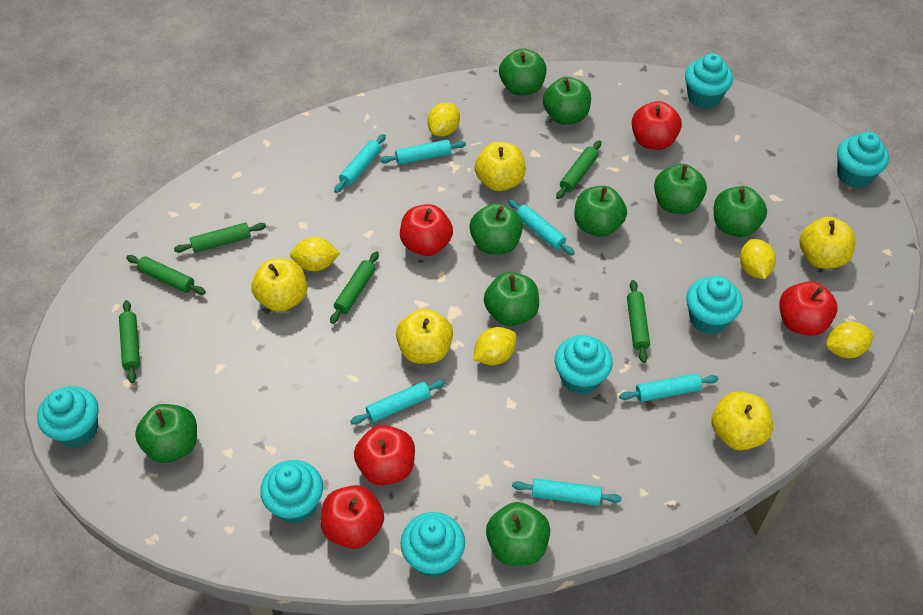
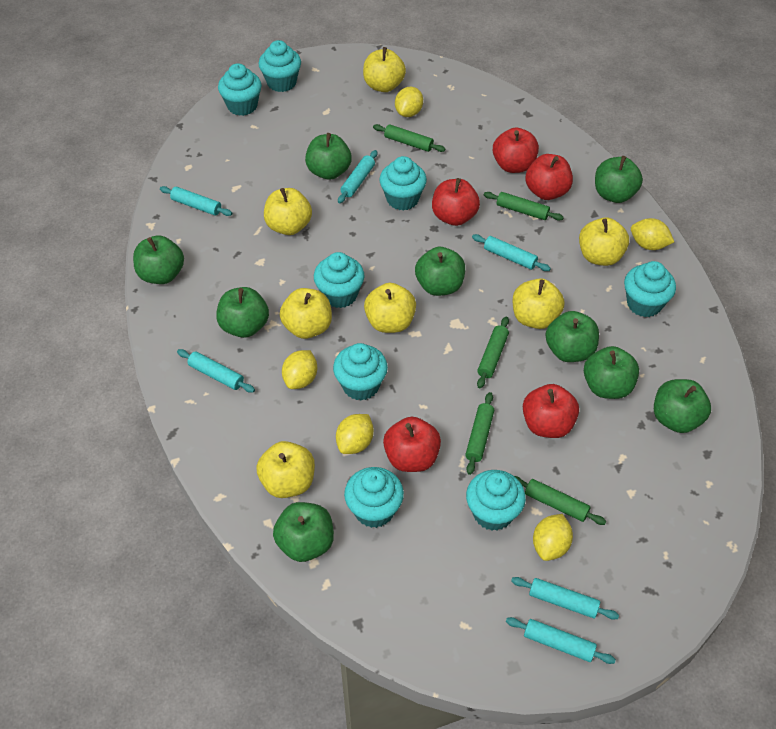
green rolling pin: [119,300,140,383] [126,255,206,295] [174,223,266,253] [330,251,379,324] [556,140,601,199] [627,280,650,363] = 6 -> [373,124,445,152] [465,392,494,475] [477,316,509,388] [484,192,564,221] [514,476,606,525] = 5
turquoise cupcake: [37,386,99,448] [260,460,323,524] [400,512,465,578] [555,335,613,395] [685,53,733,109] [686,276,743,334] [837,132,889,188] = 7 -> [218,63,262,116] [259,40,301,92] [314,252,365,308] [333,343,388,401] [344,467,404,528] [379,156,427,211] [466,470,526,531] [624,261,676,317] = 8
yellow apple: [251,258,307,312] [396,309,453,364] [475,142,526,191] [711,392,773,451] [799,217,855,268] = 5 -> [256,441,315,498] [264,188,312,235] [280,288,332,339] [363,47,406,92] [364,283,416,333] [513,278,565,329] [579,217,629,266] = 7

